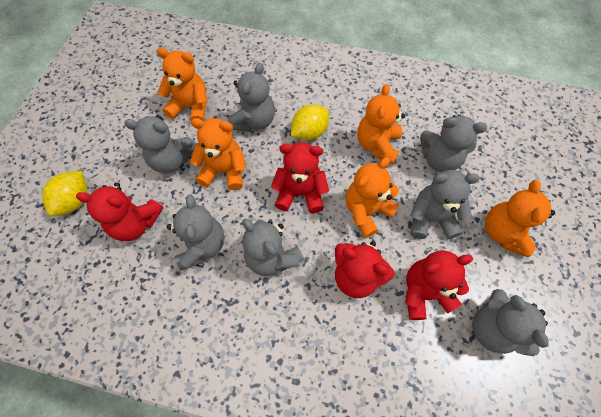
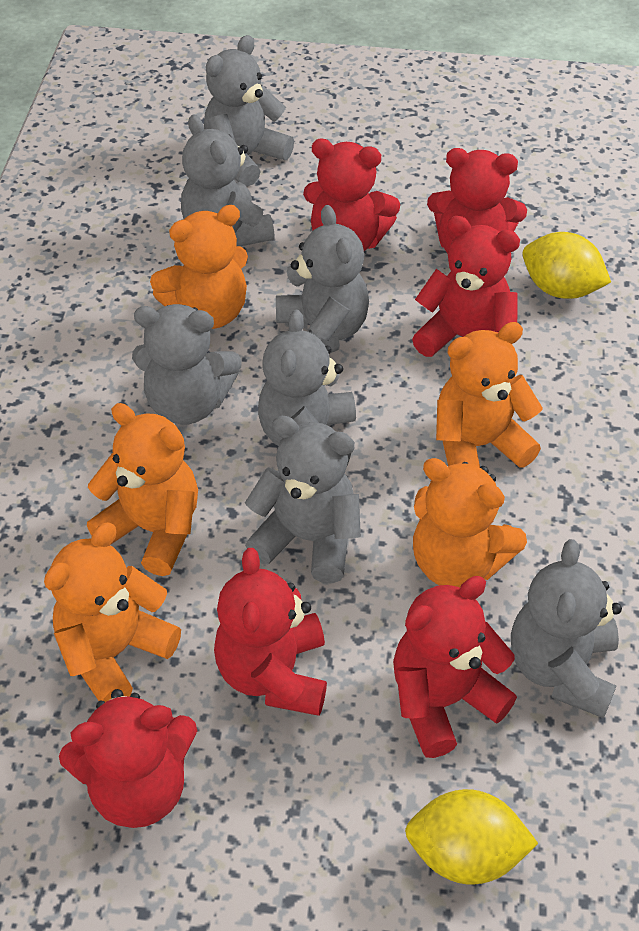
red teddy bear: [76,183,163,241] [271,142,329,213] [335,241,395,298] [405,250,473,320] = 4 -> [59,689,197,828] [214,548,327,716] [303,139,400,251] [393,576,517,758] [412,216,520,357] [427,148,527,254] = 6

